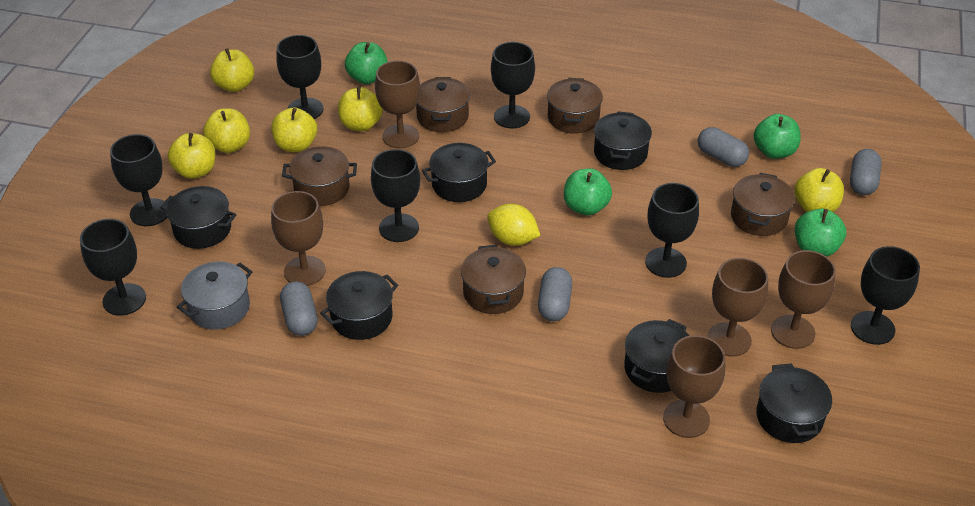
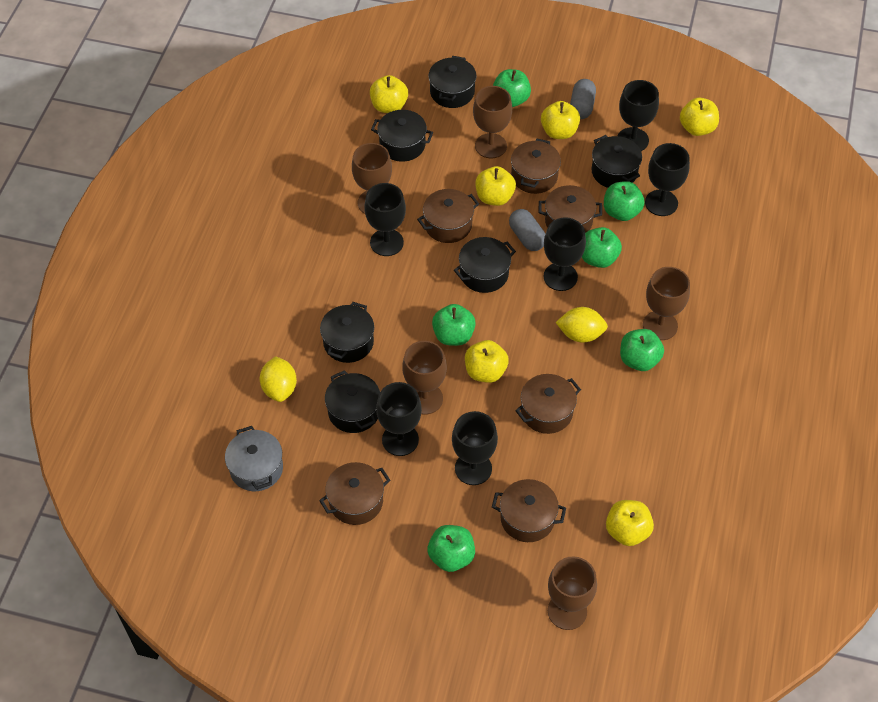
black goblet: [80,219,146,316] [110,134,168,226] [276,35,323,119] [371,149,420,242] [491,42,535,129] [645,183,699,278] [851,246,920,345] = 7 -> [364,183,406,256] [376,382,422,456] [452,411,498,485] [544,217,586,291] [618,80,659,151] [645,143,690,216] = 6
brown pot: [282,146,357,206] [416,77,470,132] [461,245,526,314] [547,78,603,134] [731,173,795,236] = 5 -> [319,462,390,525] [417,189,479,243] [492,479,566,542] [511,139,561,194] [515,374,581,434] [539,185,602,233] = 6
green apple: [345,42,388,84] [564,168,612,215] [754,114,801,159] [795,208,846,257] = 4 -> [427,525,475,572] [432,304,476,346] [493,69,531,107] [582,227,622,268] [604,181,645,221] [620,329,664,371] = 6
grey capsule: [280,281,318,336] [538,267,572,321] [698,127,749,167] [850,149,882,195] = 4 -> [509,209,545,251] [570,79,596,119] = 2
yellow lemon: [487,204,540,246] = 1 -> [260,356,297,402] [555,307,608,343] = 2

